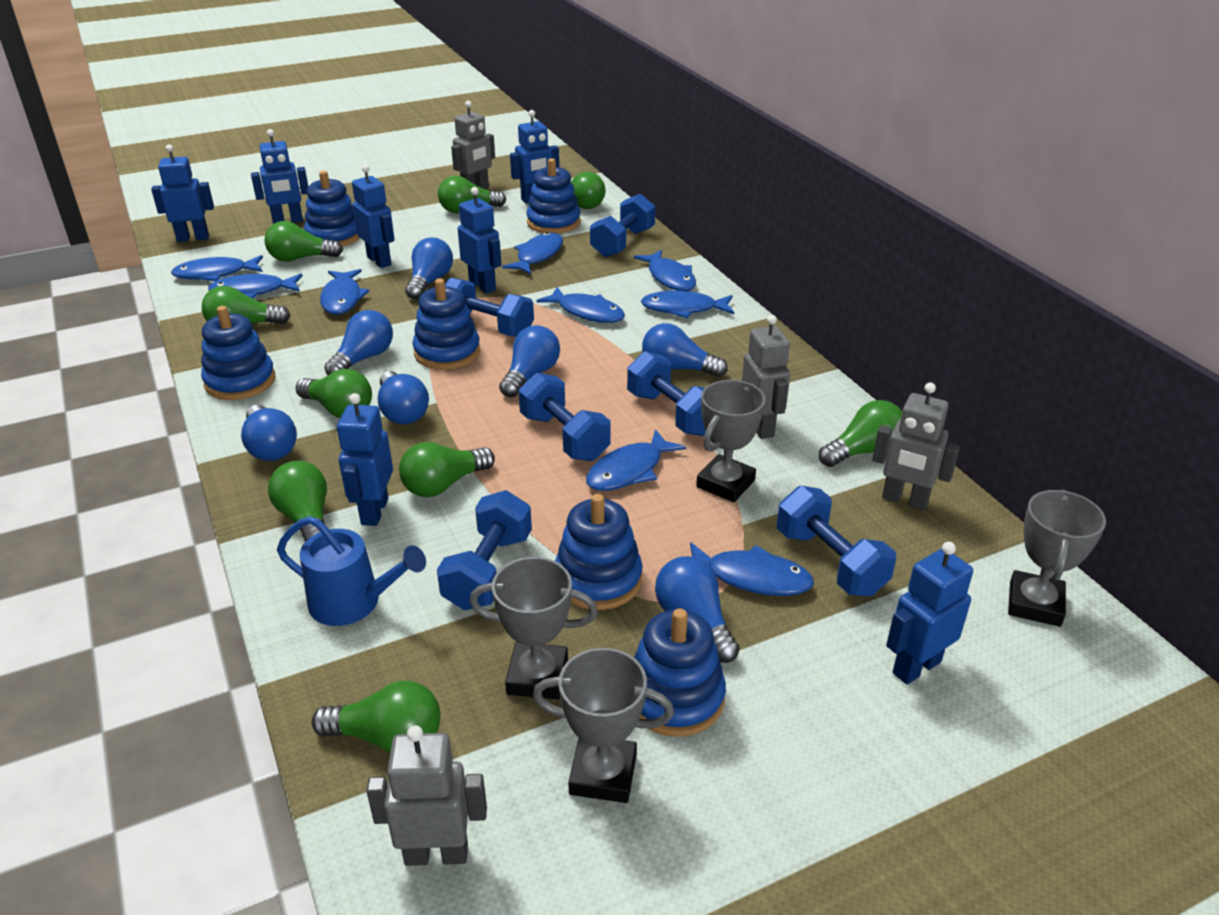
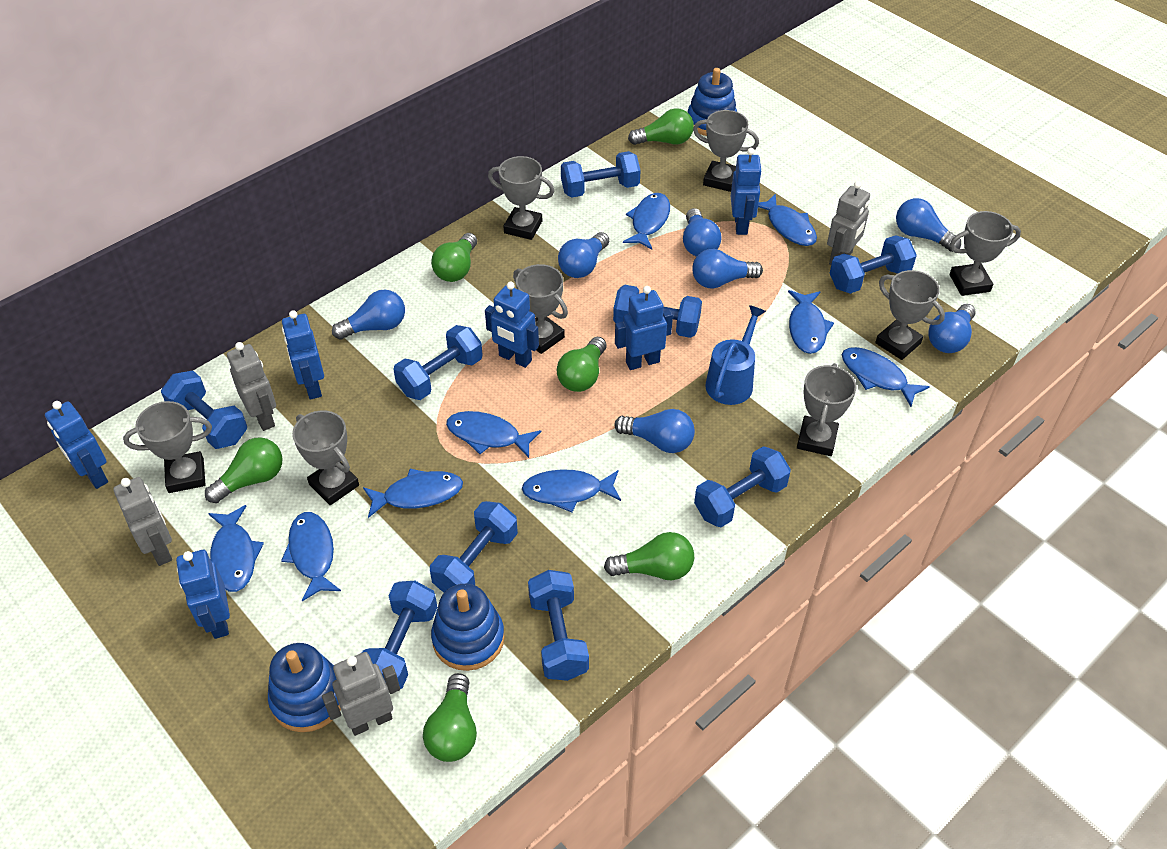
blue dumbbell: [437,490,532,610] [445,278,534,337] [519,372,611,461] [590,194,655,257] [627,351,706,436] [777,486,896,596] = 6 -> [161,371,247,449] [362,581,438,689] [393,325,483,400] [430,501,518,593] [528,570,589,681] [561,151,641,198] [613,285,702,338] [694,446,791,527] [830,235,917,294] = 9
blue robot: [151,144,214,242] [251,129,308,224] [337,393,393,526] [352,165,395,268] [458,187,501,294] [510,110,559,204] [886,542,973,684] = 7 -> [45,401,108,489] [176,550,230,639] [282,310,324,400] [485,282,539,368] [615,286,673,370] [731,148,762,235] = 6
blue stacking toy: [201,306,275,400] [304,171,360,246] [412,279,480,370] [526,158,581,234] [555,494,643,610] [634,608,726,737] = 6 -> [268,643,341,732] [431,584,505,671] [688,68,737,136] = 3
green light bulb: [202,286,290,324] [265,221,343,262] [268,461,327,542] [295,369,372,418] [312,681,440,753] [399,442,495,497] [438,176,506,213] [571,172,606,209] [819,400,902,467] = 9 -> [205,437,282,503] [423,673,477,762] [431,233,477,282] [557,337,606,392] [604,532,694,580] [628,108,694,145] = 6
grey trophy: [469,557,598,699] [533,648,674,803] [696,380,765,502] [1008,490,1106,627] = 4 -> [123,401,212,493] [292,411,359,505] [488,156,554,240] [513,264,568,354] [693,110,759,192] [797,363,856,456] [875,270,945,360] [950,211,1021,296] = 8

